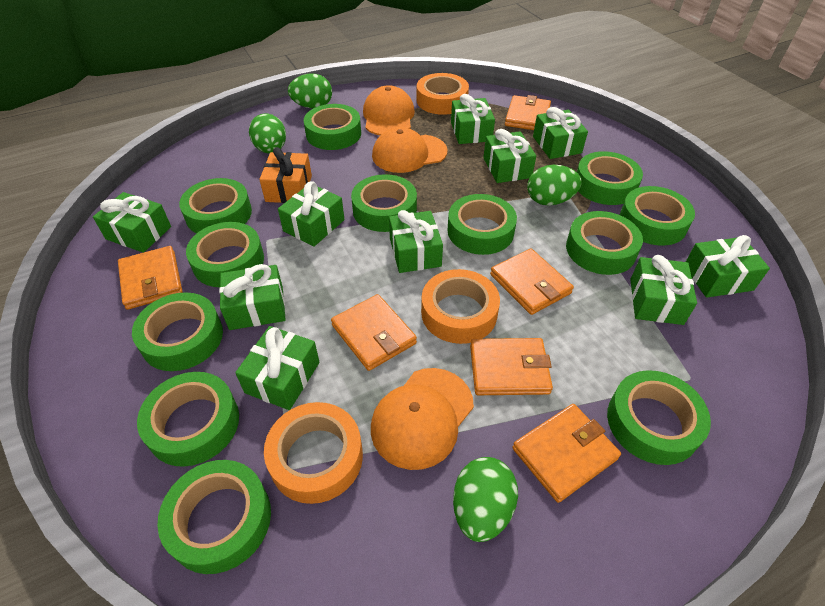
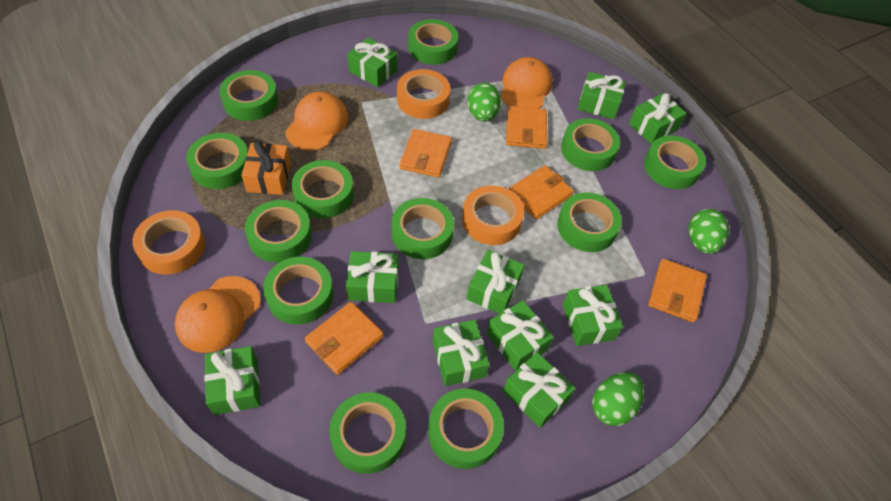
green egg: [249,114,286,154] [288,74,332,108] [453,457,518,542] [527,165,582,206] = 4 -> [468,83,501,122] [592,372,644,426] [688,209,729,254] = 3
orange wallet: [118,246,183,310] [331,294,417,371] [470,338,553,395] [490,248,574,315] [505,95,551,130] [512,404,621,503] = 6 -> [305,302,384,375] [400,129,452,178] [506,106,547,149] [508,165,574,220] [648,259,707,323] = 5

